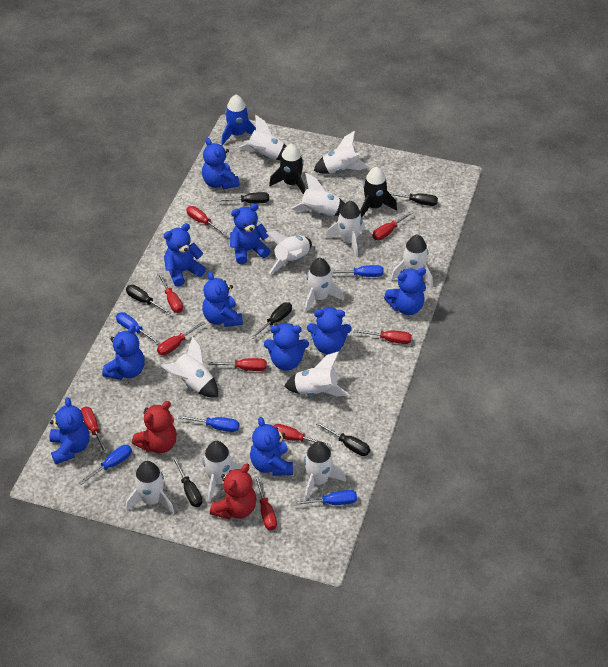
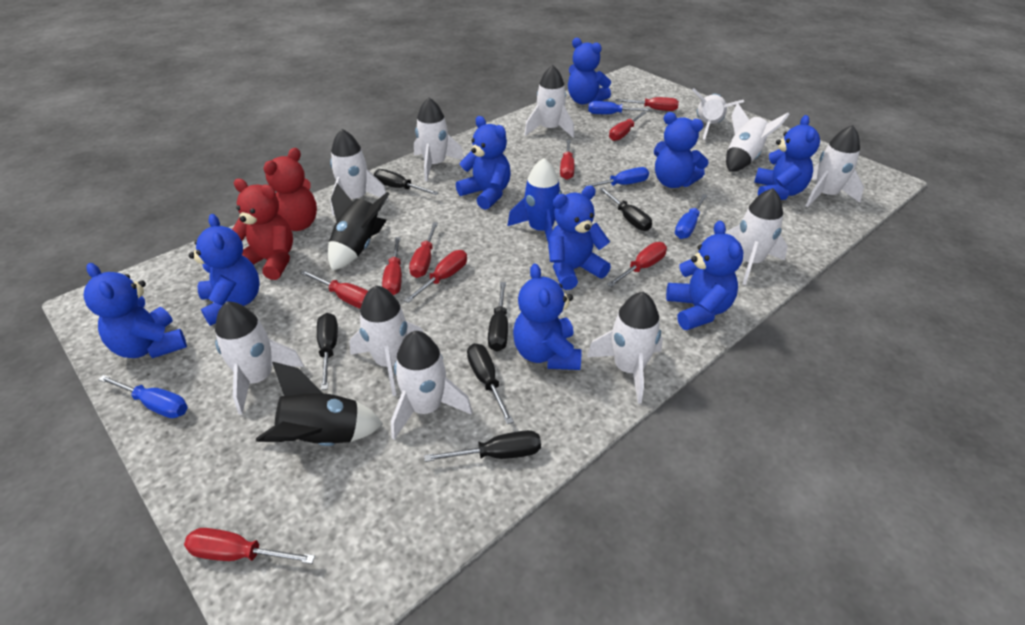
blue screwdriver: [79,445,132,485] [116,312,161,344] [179,415,239,432] [293,490,357,506] [331,265,384,277] = 5 -> [98,375,188,418] [580,167,649,189] [588,101,652,114] [675,194,708,239] = 4
blue teddy bear: [49,397,90,464] [102,325,145,380] [164,223,206,286] [202,138,240,189] [202,272,243,327] [230,204,270,264] [250,417,293,476] [264,323,309,371] [307,307,352,354] [384,268,426,315] = 10 -> [83,263,187,358] [189,214,260,326] [456,116,511,210] [513,263,581,370] [548,186,611,290] [568,38,611,104] [654,112,709,188] [666,221,743,330] [754,115,820,200] = 9
white rocket: [126,461,175,514] [160,336,218,398] [201,441,242,502] [239,115,286,160] [266,231,312,274] [285,351,350,396] [291,173,345,216] [304,258,344,313] [304,441,346,501] [314,131,370,174] [326,201,365,257] [391,235,433,287] = 12 -> [215,301,304,414] [330,129,388,215] [349,285,423,396] [391,331,472,440] [414,97,464,181] [524,65,574,138] [587,292,663,404] [692,88,744,140] [725,188,788,285] [726,103,789,172] [806,125,864,207] = 11

